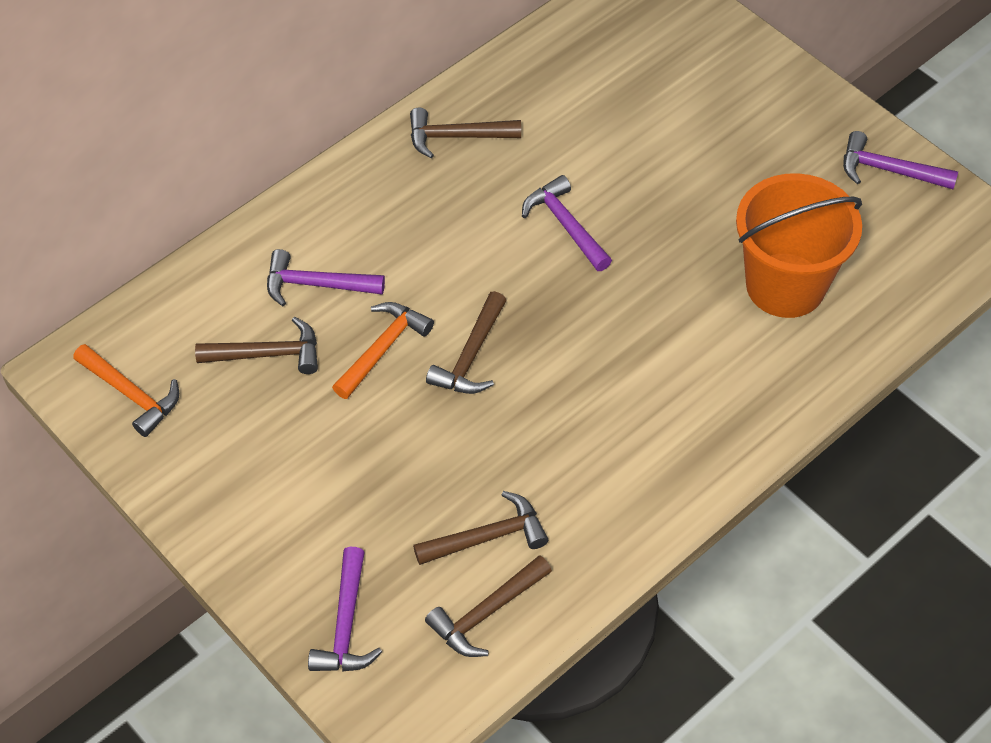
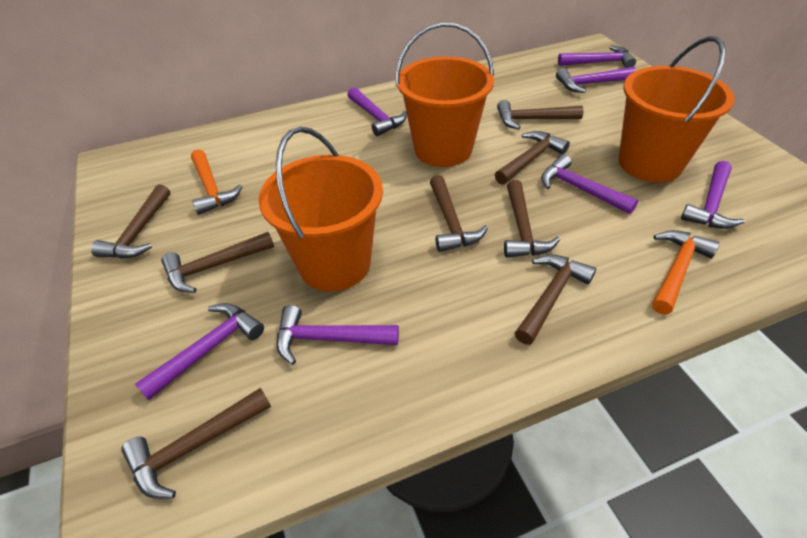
brown hammer: [195,317,318,374] [410,107,521,158] [413,491,548,565] [425,555,552,657] [426,291,507,394] = 5 -> [91,184,170,259] [121,388,271,499] [161,232,274,293] [430,175,488,252] [495,131,570,185] [497,100,584,130] [504,180,560,258] [515,255,596,345] = 8
orange bucket: [736,173,862,318] = 1 -> [259,127,383,292] [395,22,494,167] [619,36,735,182] = 3
purple hammer: [267,249,385,306] [308,547,382,672] [522,175,612,271] [843,131,958,189] = 4 -> [135,303,264,400] [277,305,399,365] [347,87,407,136] [541,154,638,214] [556,67,636,93] [558,46,636,68] [681,161,745,229] = 7

